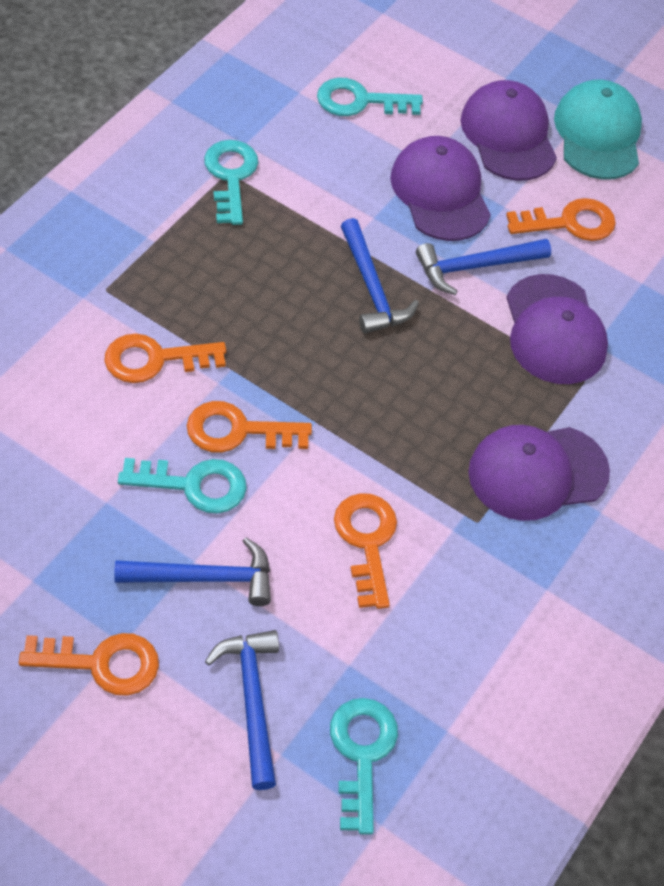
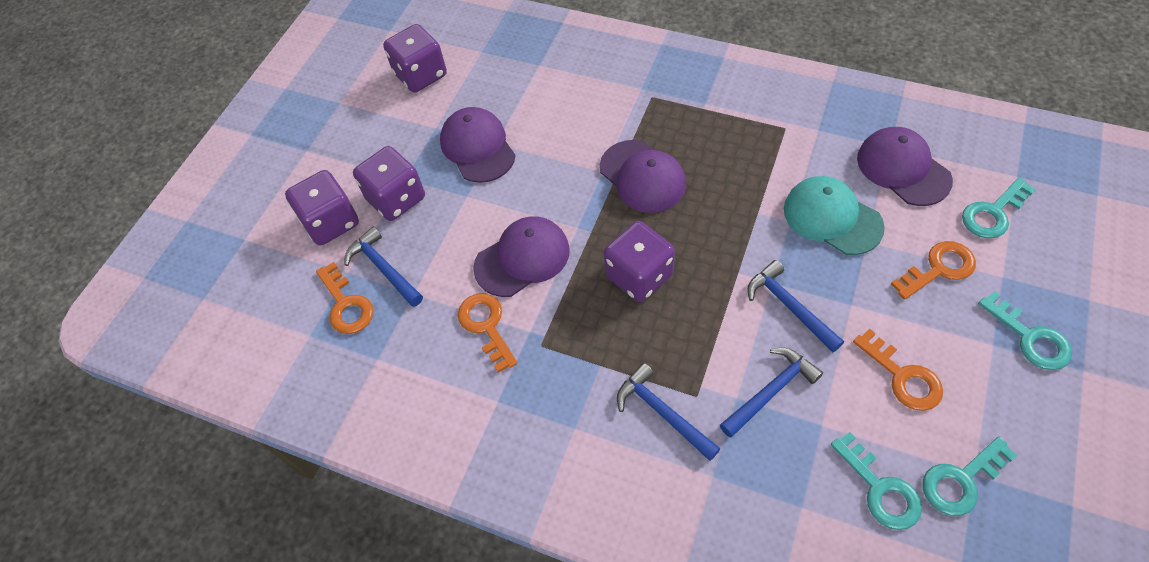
orange key: [19,633,159,696] [104,334,226,383] [187,401,312,453] [334,493,397,609] [506,198,616,241] = 5 -> [316,262,373,334] [458,293,517,373] [853,329,943,411] [891,241,976,300] = 4
purple dice: none = 0 -> [285,170,359,245] [353,146,425,221] [383,24,447,93] [604,221,675,302] = 4

